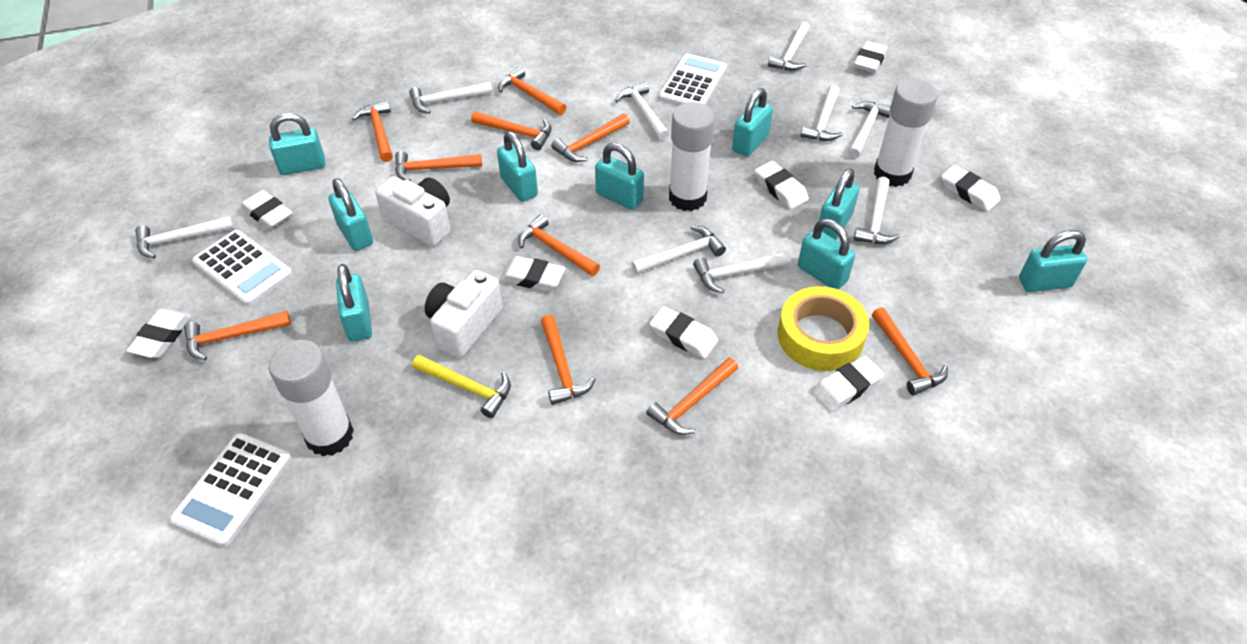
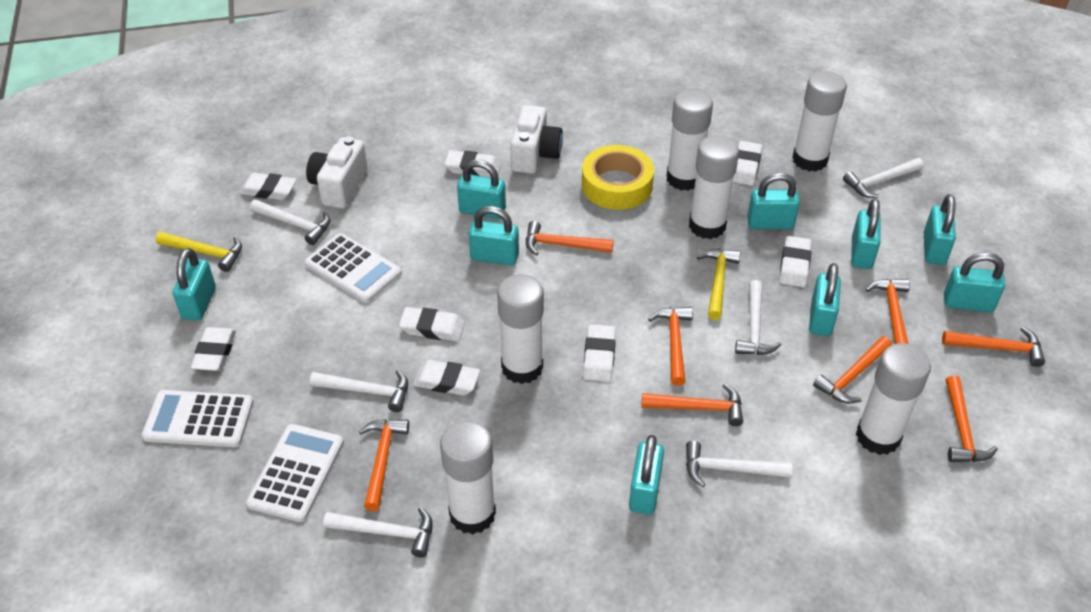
orange hammer: [184,311,291,360] [352,101,393,162] [395,151,482,181] [471,111,552,150] [498,67,566,115] [518,214,600,276] [541,315,596,405] [551,113,630,162] [646,357,738,435] [872,307,948,395] = 10 -> [359,419,409,511] [526,221,614,256] [641,384,743,426] [648,307,693,386] [813,336,892,403] [866,279,910,344] [942,327,1045,367] [946,376,998,462] = 8
white glue stick: [269,340,354,456] [669,102,715,211] [874,79,938,187] = 3 -> [440,421,496,535] [497,274,544,384] [666,89,713,191] [689,135,739,239] [792,71,847,172] [856,343,931,455] = 6
white hammer: [135,216,234,258] [409,82,492,114] [615,82,669,140] [631,226,726,274] [693,251,791,293] [768,22,810,71] [801,85,842,141] [848,101,891,158] [854,176,900,244] = 9 -> [250,199,330,245] [310,370,408,412] [323,507,433,558] [686,441,792,487] [735,280,782,355] [843,158,924,198] = 6
yellow hammer: [412,355,511,418] = 1 -> [156,232,242,272] [697,249,741,320] = 2

